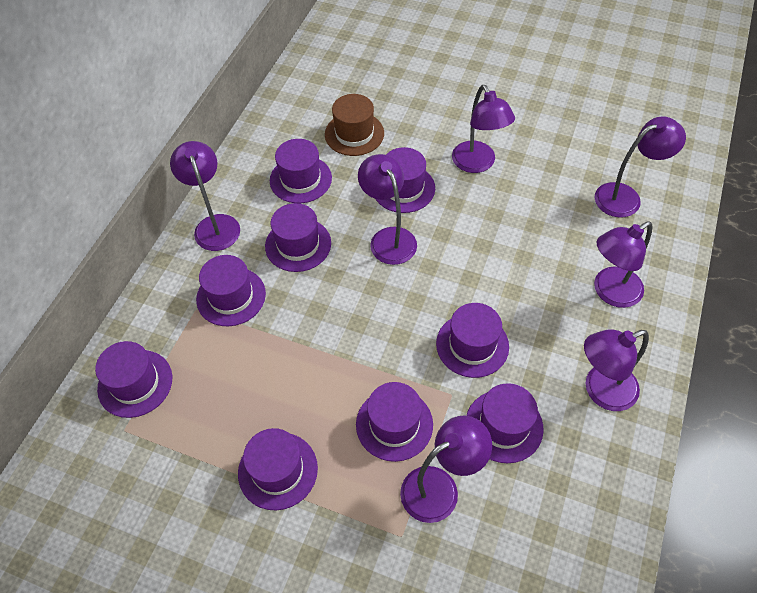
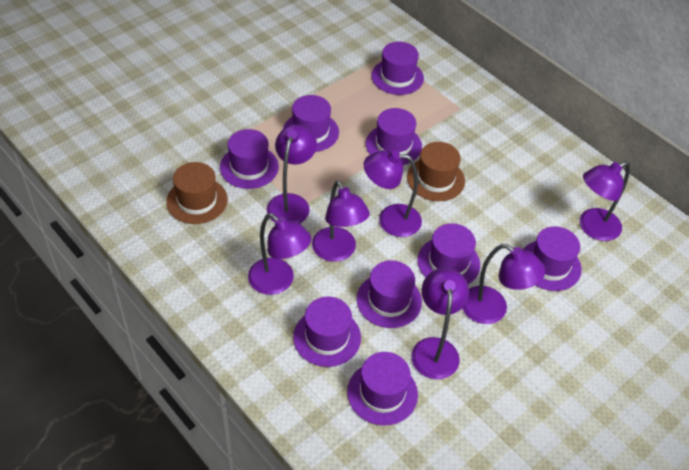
brown hat: [325,94,384,156] = 1 -> [166,162,228,224] [407,142,465,201] = 2

